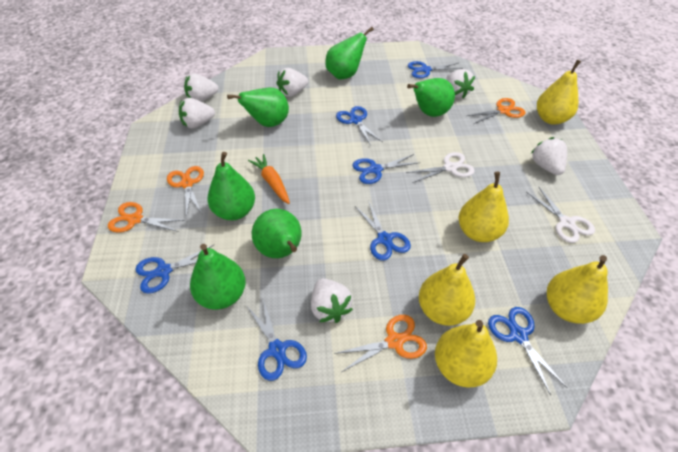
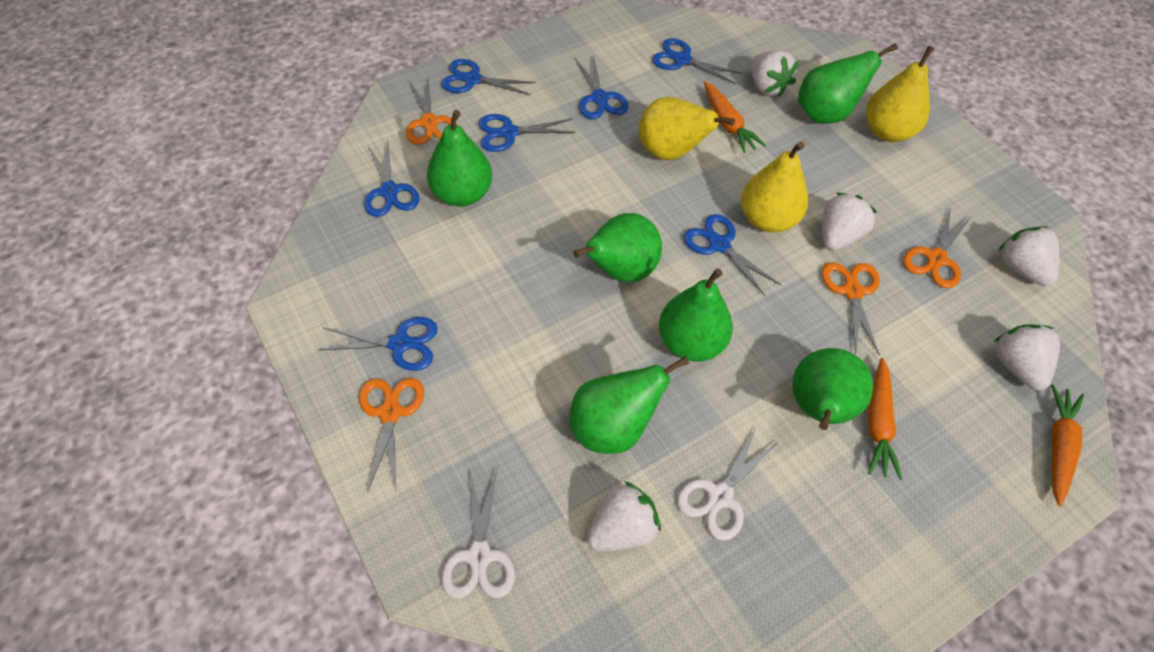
orange carrot: [248,154,290,204] = 1 -> [704,81,766,153] [868,358,902,480] [1051,384,1084,506] = 3
white strawberry: [179,98,215,129] [184,73,218,102] [277,68,308,97] [311,279,353,323] [446,69,475,99] [531,137,567,175] = 6 -> [587,481,661,552] [751,50,798,97] [822,193,877,251] [994,324,1060,391] [998,226,1060,286] = 5
yellow pear: [419,254,475,326] [435,320,497,388] [458,172,509,242] [537,60,581,125] [547,255,608,324] = 5 -> [639,97,735,160] [741,141,808,232] [866,46,934,142] = 3

